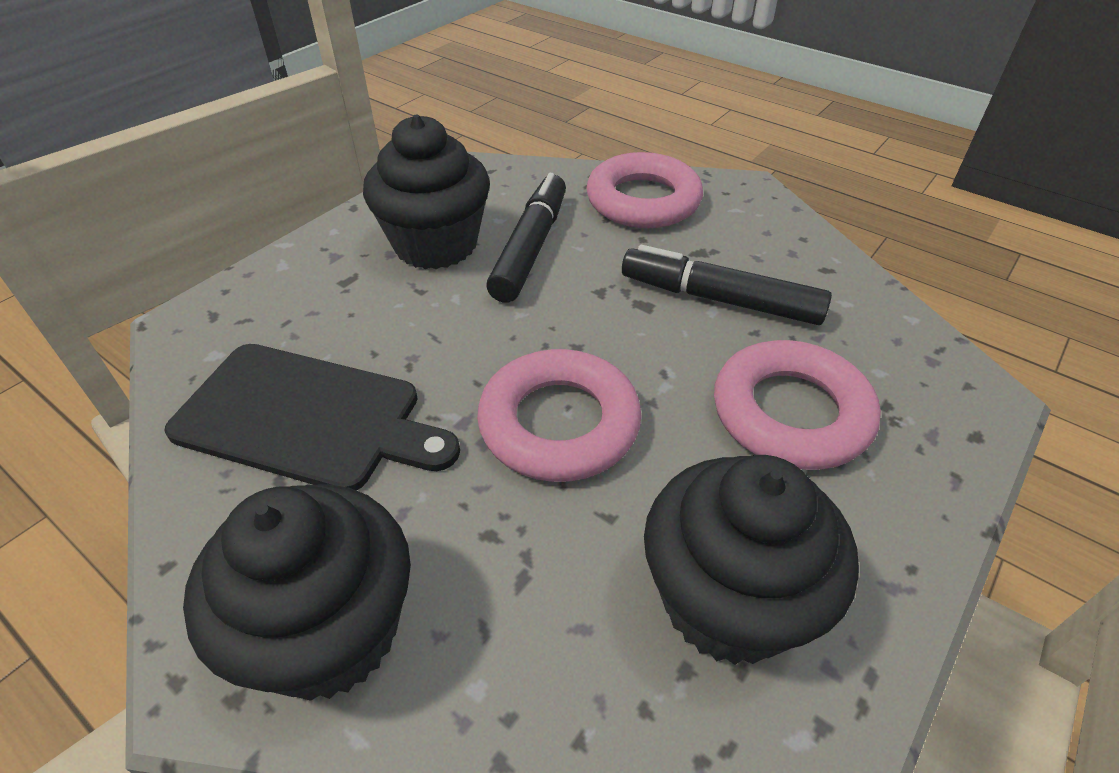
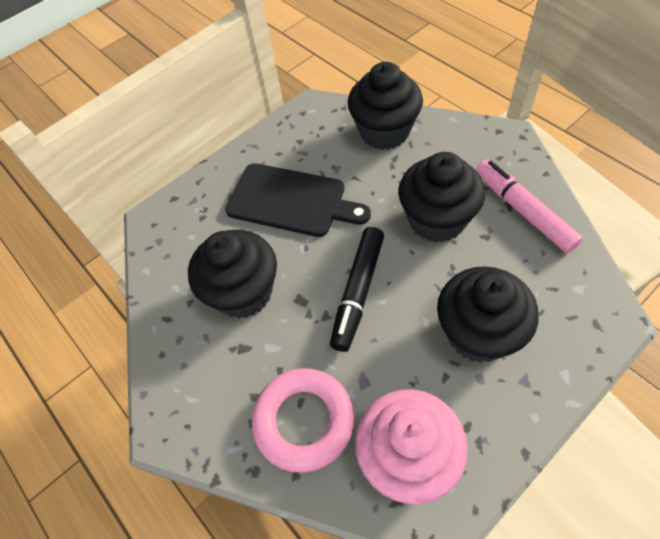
black cupcake: [183,484,411,701] [363,115,490,269] [644,455,859,665] = 3 -> [188,230,277,318] [348,62,423,150] [398,152,485,242] [437,266,538,363] = 4
black marker: [486,173,566,303] [622,245,832,325] = 2 -> [330,227,384,352] = 1
pink cupcake: none = 0 -> [355,389,468,504] = 1
pink marker: none = 0 -> [476,160,583,253] = 1
pink ring: [477,349,642,482] [586,152,703,228] [714,340,881,470] = 3 -> [252,368,354,473] = 1

